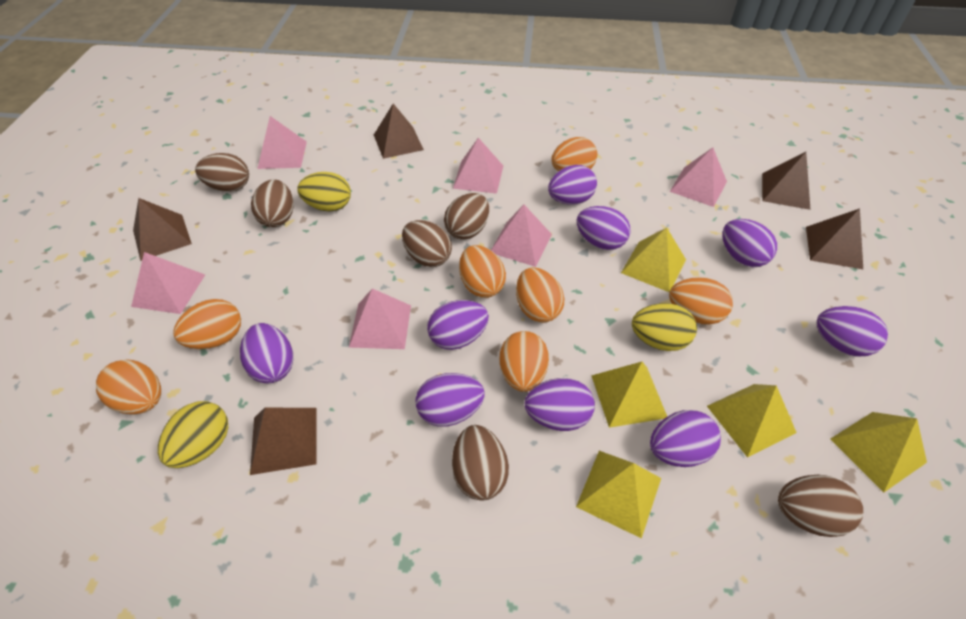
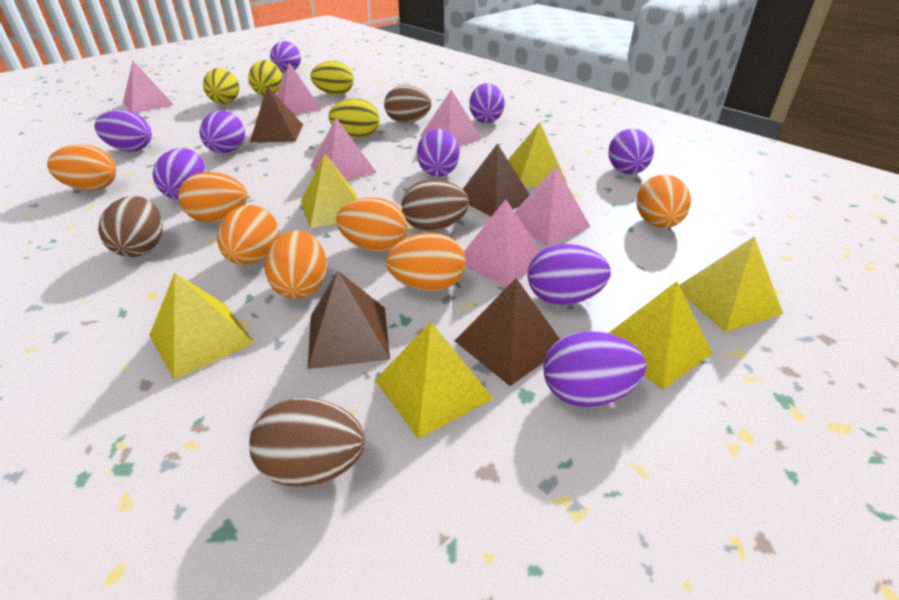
brown egg: [195,153,249,192] [251,179,293,227] [402,220,452,267] [444,193,489,240] [452,425,509,501] [778,475,863,537] = 6 -> [98,196,163,257] [249,398,365,486] [384,85,431,123] [402,179,469,231] = 4
brown pyramid: [133,198,192,261] [250,408,316,475] [374,104,424,159] [762,152,811,210] [806,208,863,269] = 5 -> [250,86,303,142] [308,271,390,369] [455,278,560,386] [463,144,530,217] = 4
yellow egg: [158,401,228,468] [297,172,351,211] [632,303,697,351] = 3 -> [203,68,239,104] [248,60,282,96] [311,61,354,95] [329,98,380,138] = 4
yellow pyramid: [576,451,661,538] [591,362,667,428] [621,228,686,292] [707,384,797,458] [831,412,927,493] = 5 -> [149,273,254,380] [301,153,358,228] [375,322,493,439] [508,122,567,188] [608,281,713,390] [679,237,783,332] = 6

